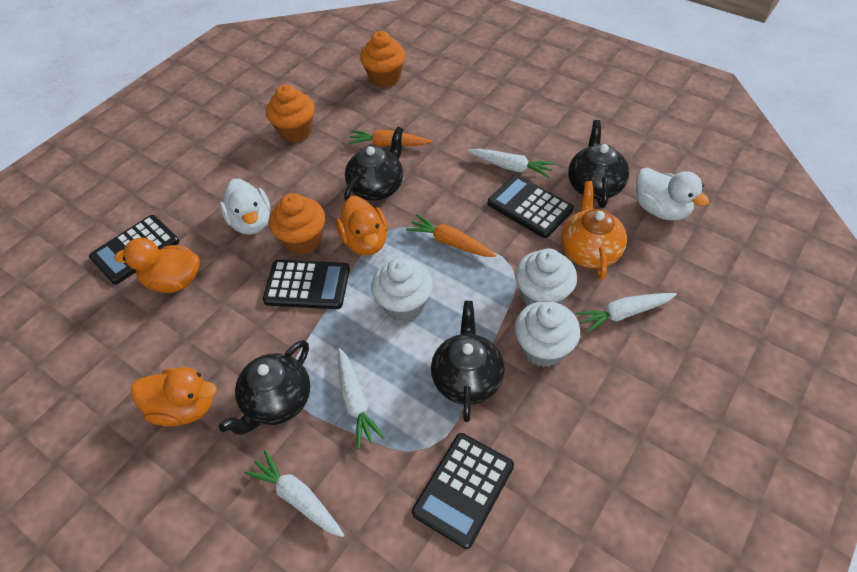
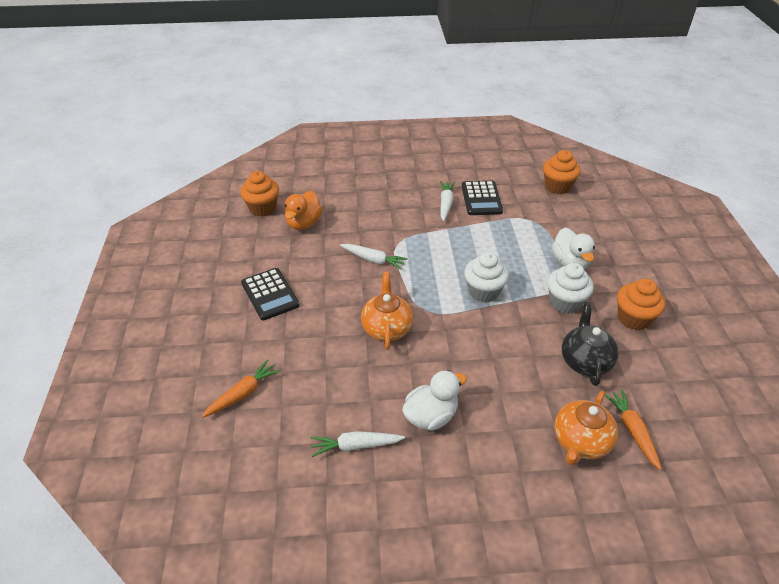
black calculator: [89,215,179,285] [262,260,350,309] [412,433,514,549] [488,175,574,238] = 4 -> [241,268,300,320] [462,181,503,215] = 2
black teapot: [219,340,310,435] [344,127,404,201] [431,301,505,422] [568,120,629,208] = 4 -> [562,302,619,386] = 1
orange duck: [115,238,200,293] [131,367,217,426] [336,196,388,256] = 3 -> [285,191,323,230] = 1
orange teapot: [561,181,627,280] = 1 -> [361,272,413,350] [554,391,618,465] = 2
white carrot: [245,450,344,537] [338,348,385,449] [468,149,555,178] [576,293,677,334] = 4 -> [311,431,405,457] [340,244,408,270] [440,181,455,221] = 3
white cupcake: [371,258,433,321] [515,249,577,306] [515,301,580,367] = 3 -> [464,252,509,303] [547,263,594,314] = 2

